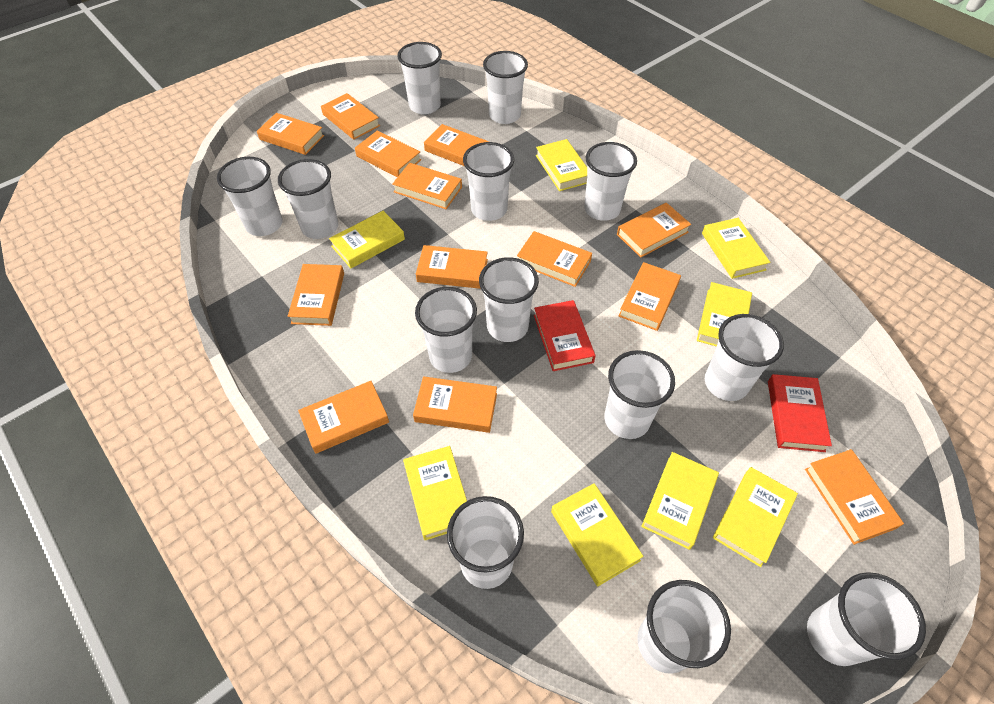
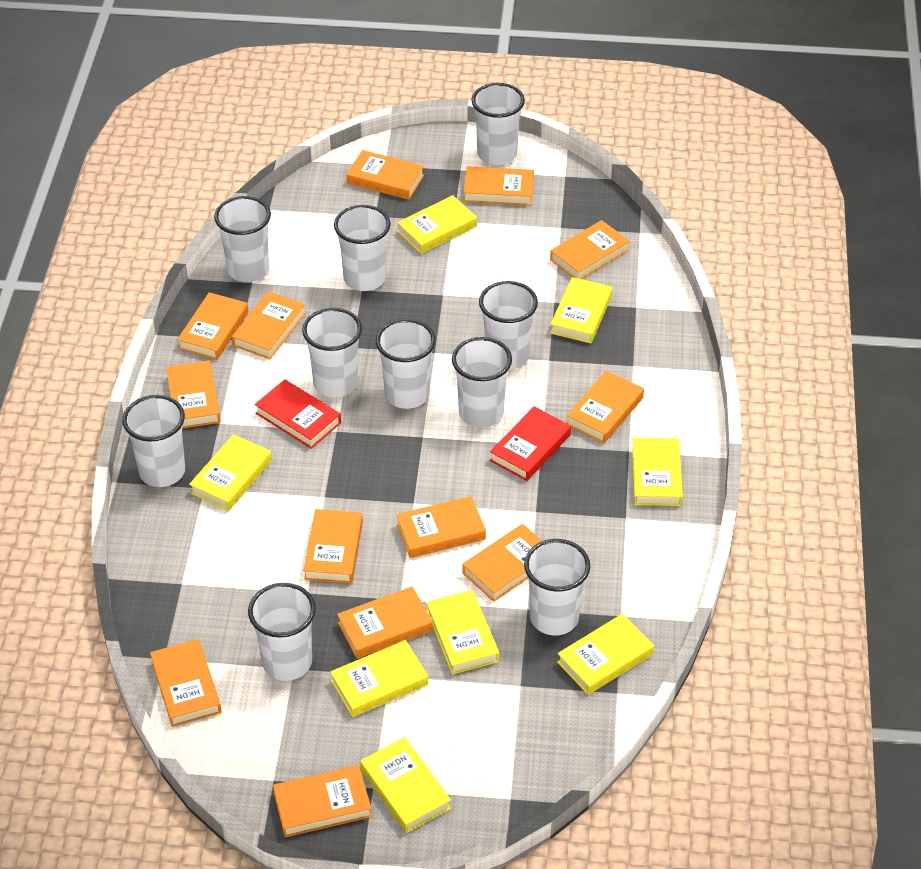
white cup: [217,157,283,236] [278,159,338,239] [397,42,442,115] [415,287,477,373] [447,496,524,589] [463,142,514,221] [479,257,539,342] [483,51,528,124] [584,142,637,221] [604,350,675,439] [637,580,731,674] [705,314,784,401] [807,572,926,666] = 13 -> [122,395,185,487] [214,196,271,282] [248,583,316,681] [302,308,362,397] [334,205,391,291] [376,319,436,409] [452,337,512,428] [472,83,525,165] [479,281,538,370] [524,539,590,635] = 10

